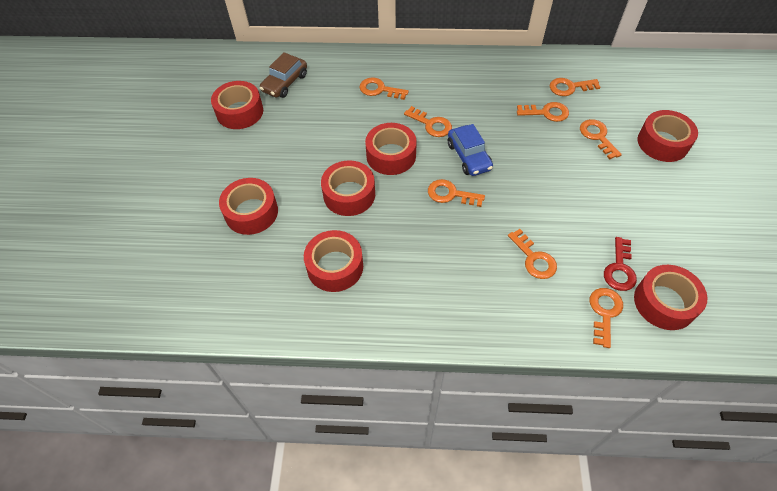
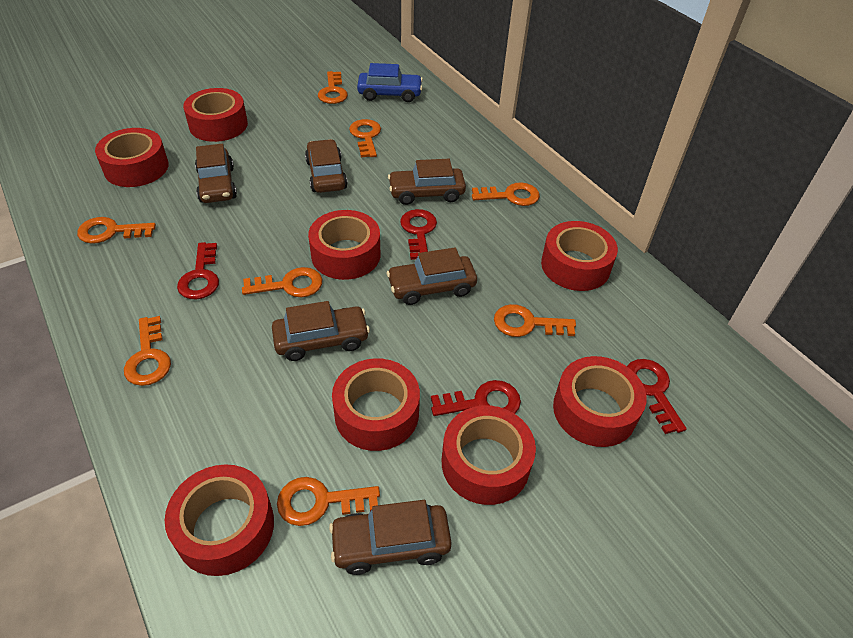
brown car: [260,52,307,98] = 1 -> [195,144,237,203] [272,301,370,361] [305,139,348,193] [329,500,452,575] [387,248,477,305] [388,159,466,205] = 6
red key: [604,237,637,291] = 1 -> [177,242,219,299] [400,209,437,260] [431,380,521,416] [627,359,687,434] = 4
red tape: [211,81,263,129] [219,178,278,235] [304,230,363,292] [321,160,375,216] [365,123,417,175] [634,265,707,330] [638,110,698,162] = 7 -> [95,128,169,187] [165,464,274,576] [183,88,248,142] [308,210,381,280] [332,358,420,451] [442,405,536,505] [541,221,618,291] [553,356,646,447] = 8

